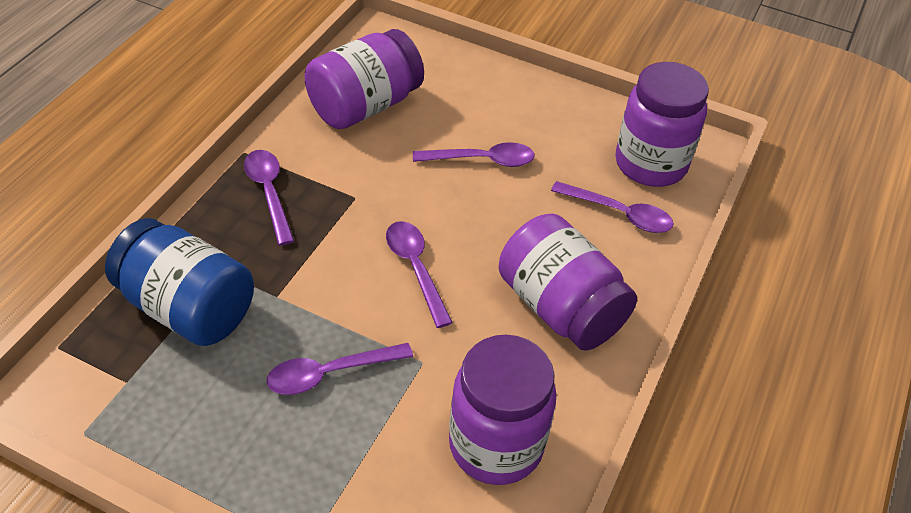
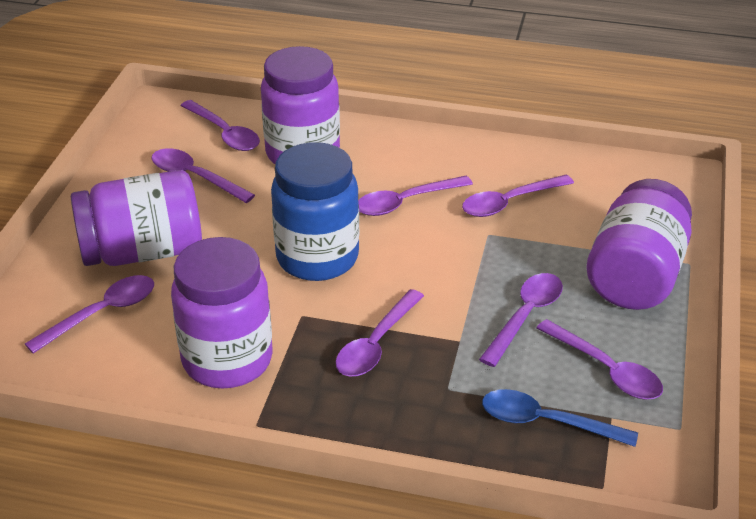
blue spoon: none = 0 -> [482,389,638,447] = 1
purple spoon: [244,150,294,245] [267,343,413,395] [386,221,453,328] [413,142,535,167] [551,181,674,233] = 5 -> [25,275,154,354] [151,148,255,203] [181,100,260,151] [336,289,424,377] [358,176,473,216] [462,175,574,217] [479,273,563,367] [537,319,663,400] = 8

